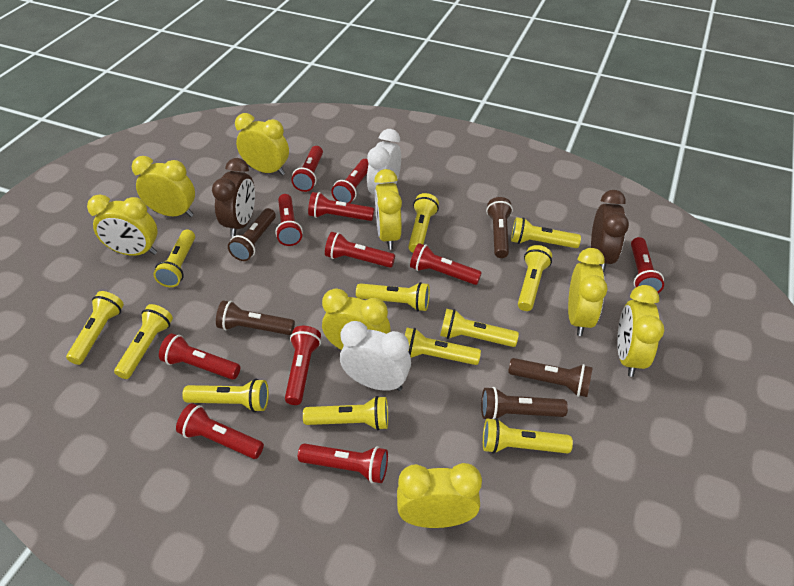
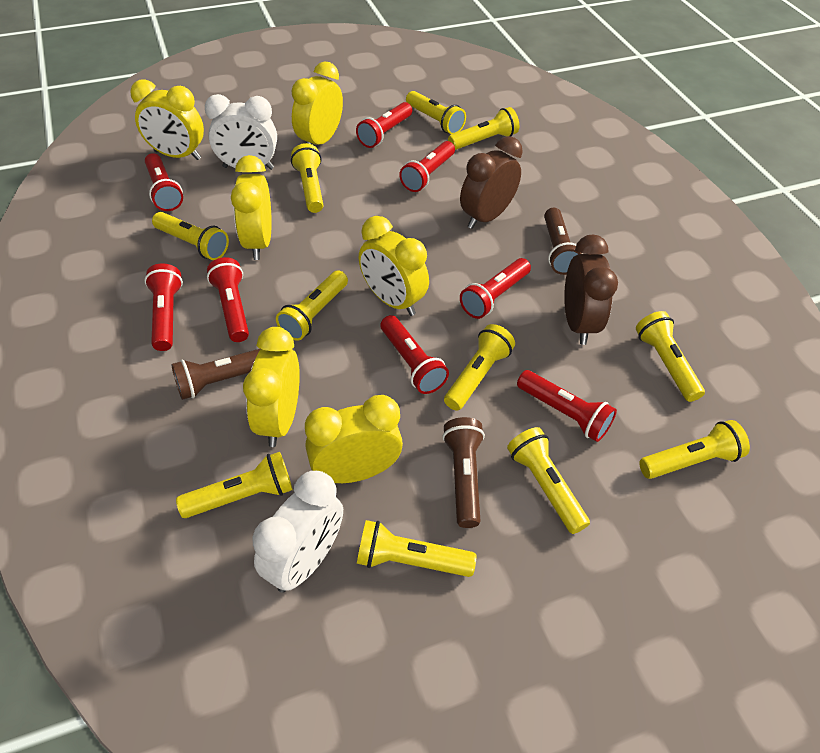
brown flashlight: [216,301,295,335] [228,208,276,261] [481,387,568,419] [486,197,513,258] [508,358,593,397] = 5 -> [171,349,261,400] [442,417,485,528] [544,208,583,275] = 3
red flashlight: [159,333,241,380] [176,403,264,459] [275,194,303,246] [285,326,321,405] [291,146,323,192] [298,444,388,483] [308,192,374,221] [325,232,395,268] [331,159,369,203] [410,243,482,285] [631,237,664,293] = 11 -> [144,263,183,351] [145,153,183,211] [207,257,249,342] [356,102,412,148] [380,315,449,394] [399,141,455,192] [460,258,531,319] [517,370,617,442] = 8
yellow clock: [87,194,157,256] [132,156,195,217] [235,113,289,175] [322,289,391,350] [374,169,402,250] [397,463,482,528] [568,248,607,336] [617,285,664,377] = 8 -> [130,80,204,160] [231,155,272,260] [243,327,300,447] [292,61,343,145] [305,395,403,483] [359,216,429,316] = 6
yellow flashlight: [66,291,124,365] [114,304,173,379] [153,229,195,287] [182,379,269,412] [303,396,388,430] [356,282,430,311] [405,328,481,365] [408,193,439,252] [440,309,519,347] [483,418,573,454] [511,217,581,248] [518,245,552,311] = 12 -> [152,212,229,260] [176,452,293,518] [276,270,348,341] [291,143,323,213] [357,520,476,577] [406,91,466,134] [444,324,515,411] [448,107,519,150] [507,427,590,534] [636,311,705,402] [639,420,750,479] = 11

